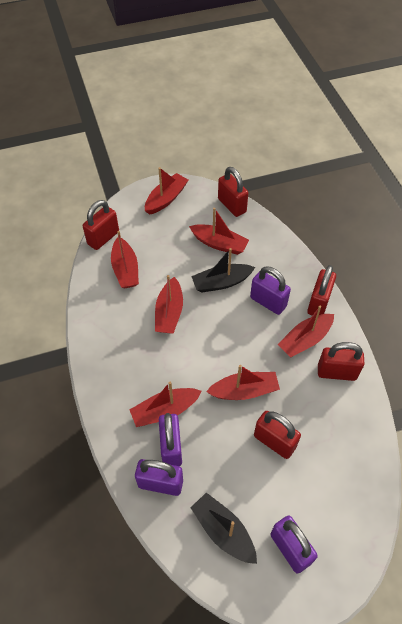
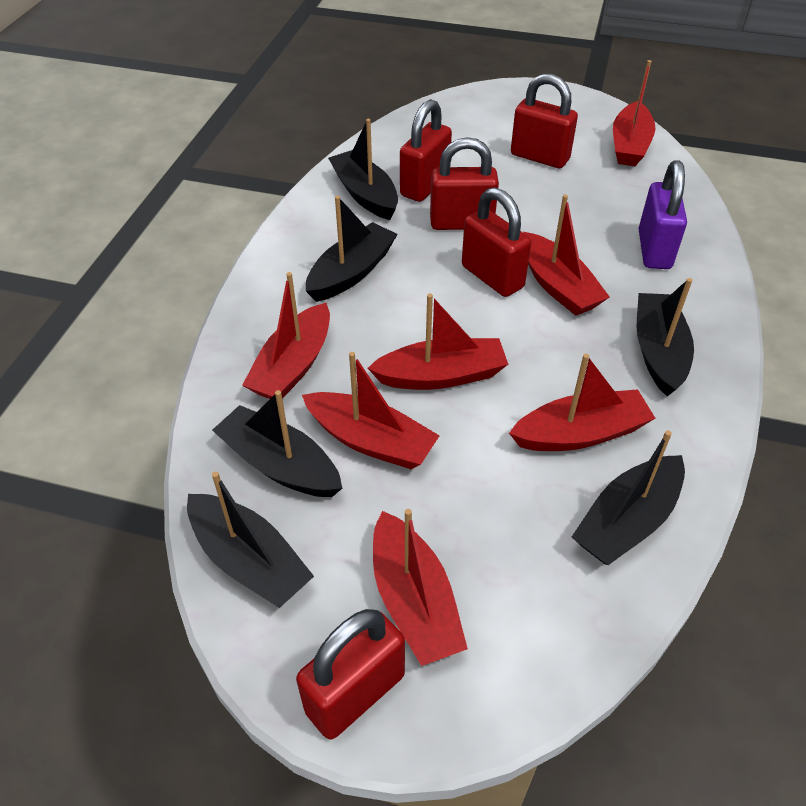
black boat: [190,492,257,564] [191,248,255,292] = 2 -> [187,471,314,608] [212,390,342,497] [306,196,398,302] [328,119,398,220] [572,430,685,565] [637,278,694,396] = 6
purple padlock: [135,459,183,496] [159,413,182,466] [250,266,291,315] [270,516,318,574] = 4 -> [639,160,687,269] = 1

